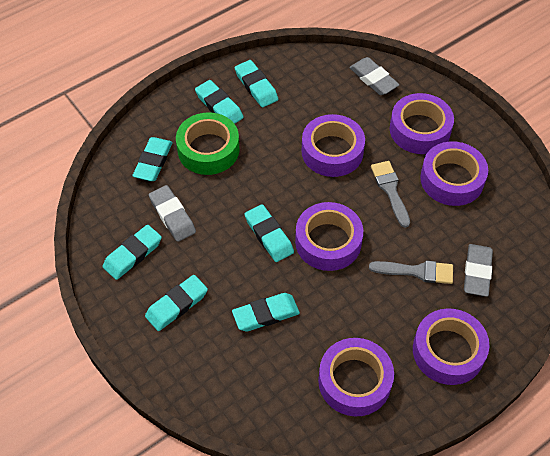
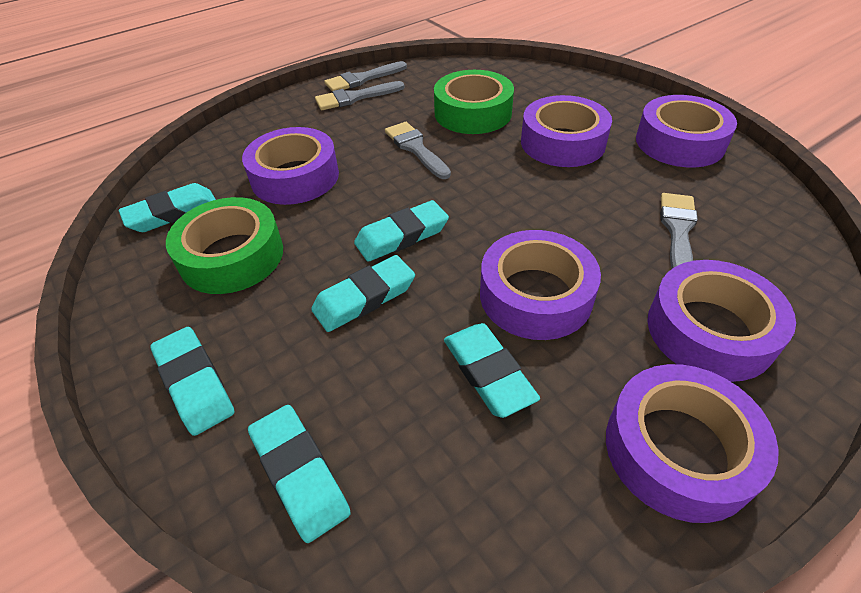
green tape: [176,112,240,175] = 1 -> [166,197,283,294] [434,70,514,134] = 2
grey brush: [369,260,453,284] [371,161,410,228] = 2 -> [315,81,405,110] [324,61,407,91] [385,122,451,179] [660,193,698,269] = 4
grey eraser: [149,185,196,242] [349,57,400,95] [464,244,493,297] = 3 -> none = 0
turquoise eraser: [103,225,162,280] [133,137,173,181] [145,275,208,331] [195,80,244,124] [232,293,300,331] [235,60,278,107] [245,204,294,262] = 7 -> [118,183,216,232] [150,327,235,436] [248,405,351,543] [311,255,415,332] [354,200,449,262] [444,323,540,418] = 6

